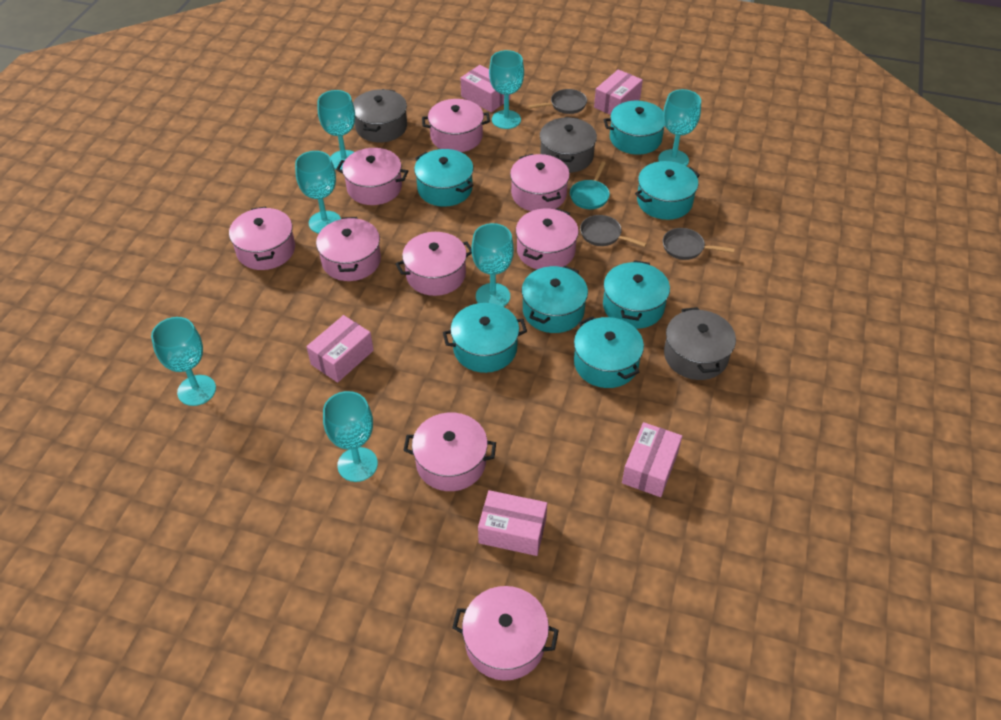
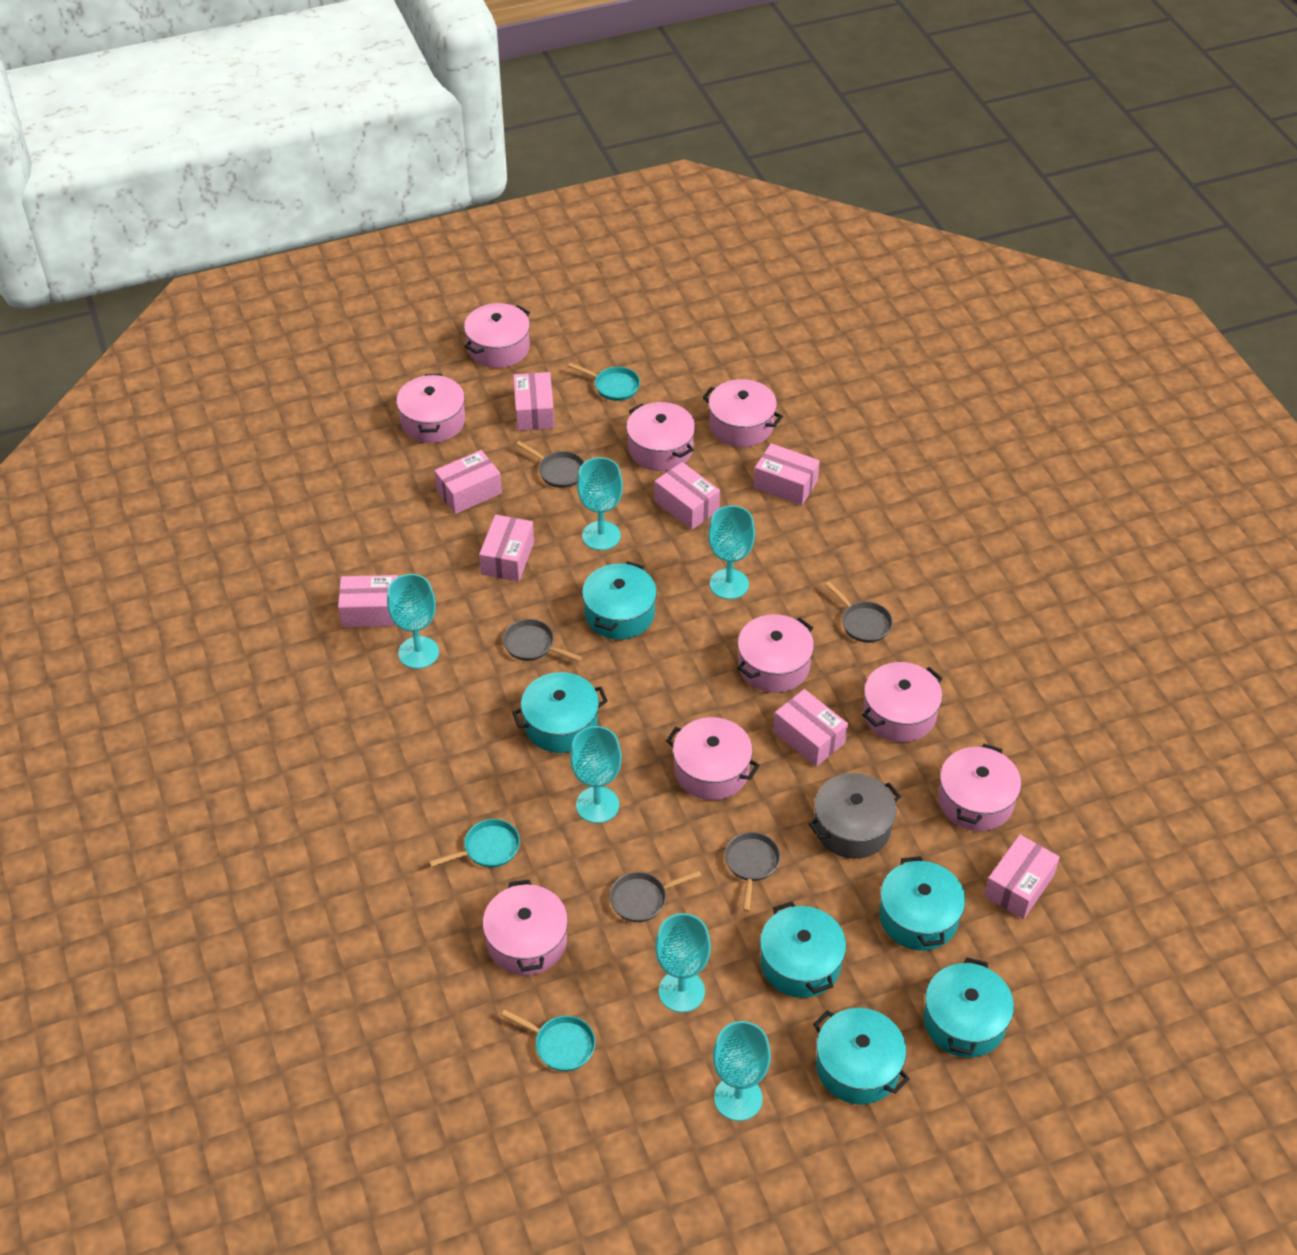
grey pan: [528,89,587,114] [580,215,647,247] [663,228,734,260] = 3 -> [503,619,582,662] [516,441,584,488] [610,870,701,922] [725,832,780,912] [825,582,893,643] = 5
grey pot: [353,89,407,143] [540,117,597,173] [664,307,736,380] = 3 -> [809,773,901,859] = 1
pink box: [306,315,374,383] [461,65,510,112] [478,490,547,556] [594,69,643,115] [622,422,682,497] = 5 -> [338,575,398,627] [434,450,502,514] [479,515,534,582] [513,372,555,431] [654,462,720,530] [754,443,820,505] [773,689,848,767] [984,835,1060,919] = 8
turquoise goblet: [151,317,216,406] [295,151,341,233] [318,90,355,170] [323,391,378,482] [472,223,514,307] [489,50,524,129] [658,89,701,166] = 7 -> [387,574,439,669] [570,726,622,823] [577,457,623,550] [655,913,711,1013] [708,505,755,599] [713,1021,771,1121] = 6
turquoise pan: [570,161,610,209] = 1 -> [429,819,520,867] [501,1009,595,1071] [568,363,640,401] = 3
turquoise pot: [414,149,474,207] [443,303,527,373] [522,265,588,333] [574,316,644,388] [603,260,670,329] [604,101,665,155] [635,161,700,220] = 7 -> [512,672,608,753] [582,561,657,640] [760,902,846,998] [813,1008,909,1105] [879,856,965,951] [923,958,1014,1058] = 6

